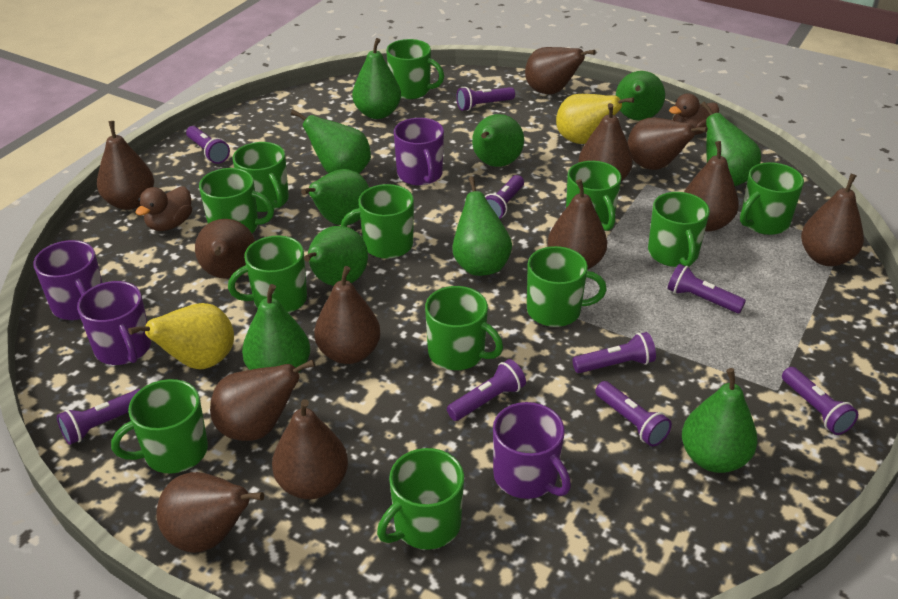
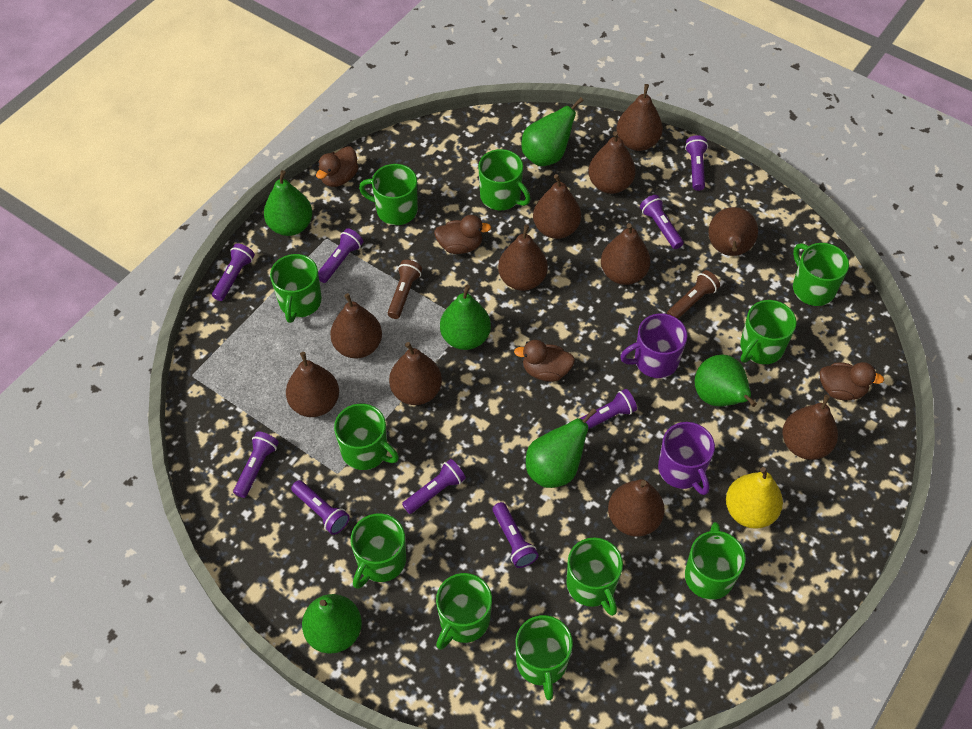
brown duck: [135,186,192,231] [669,93,719,135] = 2 -> [316,146,358,187] [434,215,491,254] [514,340,575,382] [820,362,884,400] = 4
brown flashlight: none = 0 -> [388,260,422,319] [667,270,720,319] = 2
brown pear: [97,121,154,210] [157,472,264,553] [195,219,255,279] [210,360,315,441] [272,399,348,499] [314,266,381,364] [525,47,595,94] [547,179,607,270] [578,103,632,181] [627,118,708,170] [684,141,739,231] [801,174,864,266] = 12 -> [286,352,339,417] [330,293,382,358] [389,342,442,405] [498,224,548,291] [533,174,581,239] [588,131,636,194] [601,223,650,285] [608,479,665,537] [616,84,663,151] [708,207,758,256] [782,394,838,460] = 11
green mug: [111,379,208,474] [199,168,274,233] [228,235,307,313] [233,142,289,212] [341,184,414,259] [377,448,464,550] [386,39,444,99] [425,286,503,370] [527,246,607,327] [566,161,621,231] [648,192,710,267] [740,162,804,235] = 12 -> [270,254,322,323] [334,404,399,470] [351,513,406,589] [359,164,418,225] [436,573,492,650] [478,149,531,210] [516,615,573,700] [566,537,623,616] [685,522,746,600] [740,300,797,364] [793,243,849,306] = 11
green pear: [242,284,310,372] [291,110,371,174] [301,169,369,225] [304,226,368,286] [352,38,401,119] [452,176,512,276] [472,114,524,167] [616,71,665,121] [682,368,758,473] [701,102,761,186] = 10 -> [264,170,312,236] [302,594,362,653] [440,285,491,350] [522,97,583,166] [526,408,597,488] [695,355,757,407] = 6
purple mug: [33,240,102,320] [77,281,151,365] [394,118,444,186] [493,402,571,499] = 4 -> [620,313,687,378] [658,422,715,495] = 2
yellow pear: [128,303,234,369] [556,94,634,144] = 2 -> [726,467,783,529] = 1

